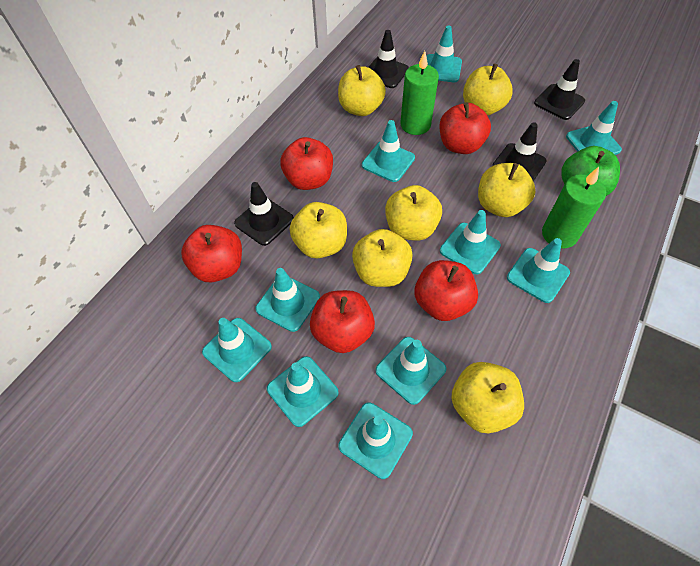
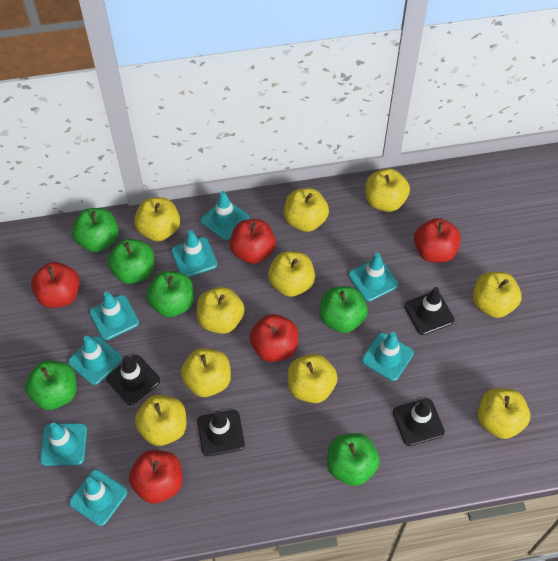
green apple: [561,146,620,196] = 1 -> [25,360,77,410] [72,208,119,252] [107,239,154,284] [146,271,194,317] [319,286,368,333] [327,433,380,486] = 6
green candle: [400,51,439,135] [542,167,606,248] = 2 -> none = 0
turquoise traffic cone: [202,318,272,382] [255,268,320,332] [267,356,339,427] [338,402,413,479] [362,120,415,182] [376,337,446,405] [426,26,462,82] [440,210,501,274] [507,238,570,303] [566,101,622,155] = 10 -> [40,422,87,466] [68,336,122,385] [69,470,127,526] [89,292,139,340] [171,230,217,277] [201,191,249,240] [349,253,398,301] [362,332,414,381] = 8
yellow apple: [290,202,347,258] [338,65,386,116] [352,229,413,287] [385,185,442,241] [451,362,524,433] [463,64,513,115] [478,163,536,217] = 7 -> [134,197,180,241] [135,395,187,446] [181,348,231,397] [197,287,245,334] [268,251,315,297] [284,188,329,232] [288,354,338,403] [365,168,410,212] [473,272,522,318] [478,388,530,439] = 10

